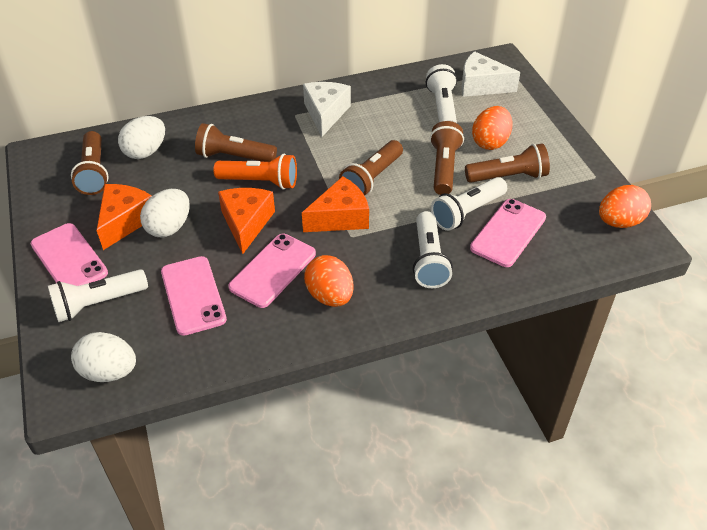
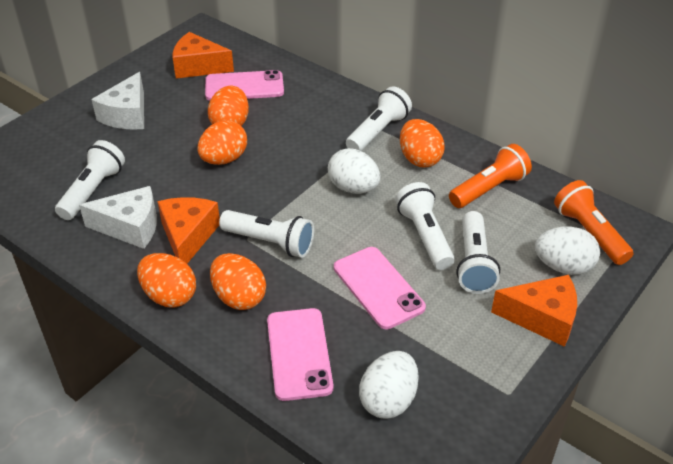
brown flashlight: [71,131,109,195] [195,123,277,162] [339,140,403,196] [430,121,464,195] [465,143,550,183] = 5 -> none = 0
orange egg: [304,255,354,307] [472,106,513,150] [599,185,651,228] = 3 -> [137,253,196,308] [197,120,247,165] [208,86,249,126] [210,253,266,310] [400,119,445,168] = 5
orange flashlight: [213,154,297,189] = 1 -> [449,144,532,208] [554,180,633,265] = 2
pink phone: [31,223,108,286] [161,256,227,336] [228,234,316,308] [470,199,546,267] = 4 -> [205,70,284,101] [267,308,333,401] [334,247,426,329] = 3
white flashlight: [48,269,148,322] [413,211,453,288] [426,64,457,123] [431,177,507,231] = 4 -> [55,140,125,220] [219,210,314,258] [346,86,412,151] [395,182,455,270] [456,211,500,294] = 5

